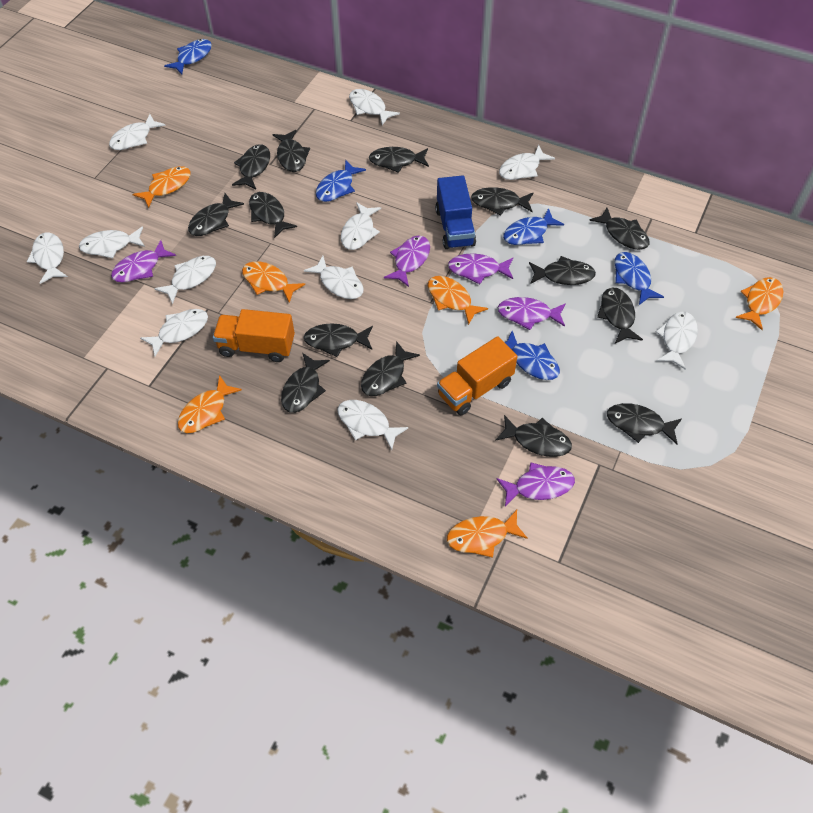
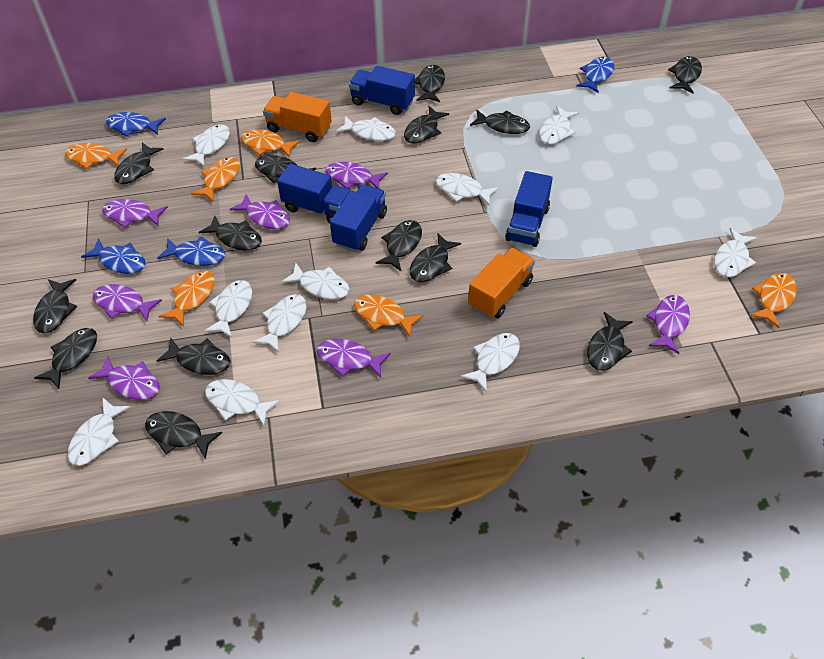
blue fish: [164,39,212,75] [316,160,366,202] [503,208,564,245] [504,331,560,380] [614,252,664,305] = 5 -> [81,238,145,274] [106,112,166,137] [157,236,225,266] [576,57,614,93] = 4
blue truck: [435,175,476,249] = 1 -> [277,164,352,223] [330,184,387,252] [349,66,415,115] [505,171,553,247] = 4
purple fish: [111,240,176,282] [384,235,430,287] [448,254,513,284] [496,462,575,507] [498,297,566,330] = 5 -> [88,355,160,400] [93,284,162,321] [102,199,168,228] [230,194,290,229] [316,339,391,378] [325,162,388,189] [647,295,690,354] = 7

